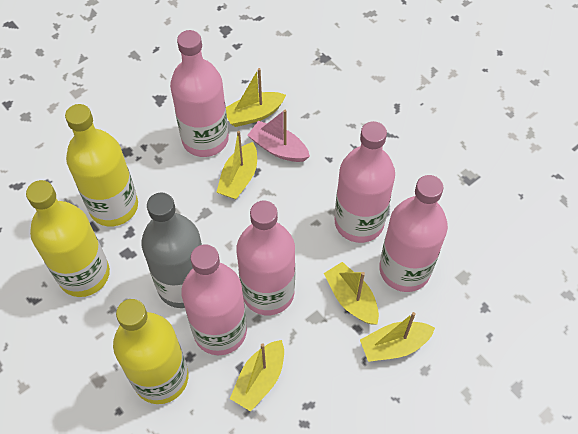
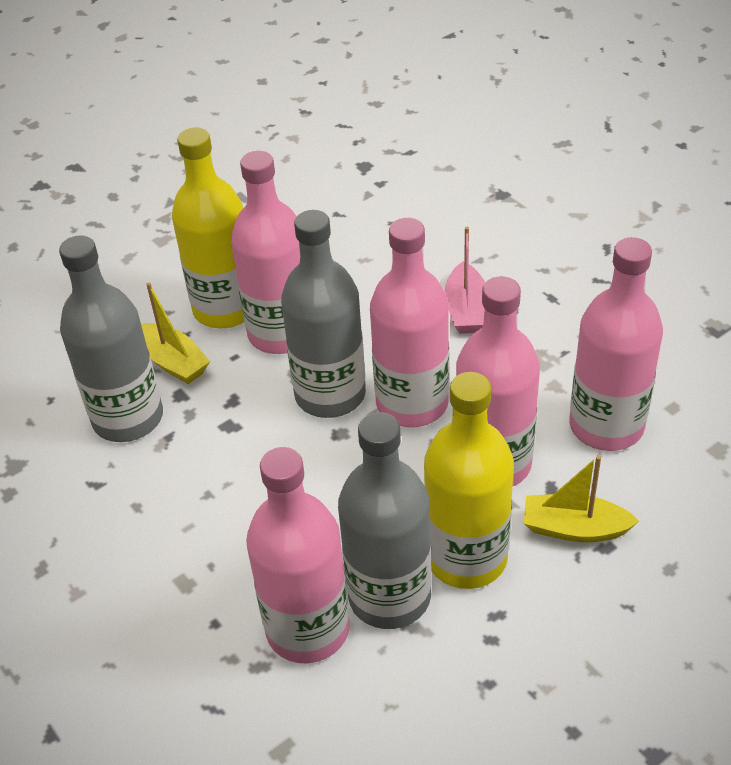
grey bottle: [142,192,202,308] = 1 -> [59,235,163,442] [281,210,366,418] [338,412,432,629] = 3
yellow boat: [217,131,257,199] [226,68,286,127] [230,340,284,411] [324,262,379,325] [360,312,435,362] = 5 -> [141,283,210,384] [524,455,639,542] = 2
yellow bottle: [26,180,110,297] [65,104,138,226] [113,299,188,404] = 3 -> [172,128,244,328] [424,372,514,589] = 2

